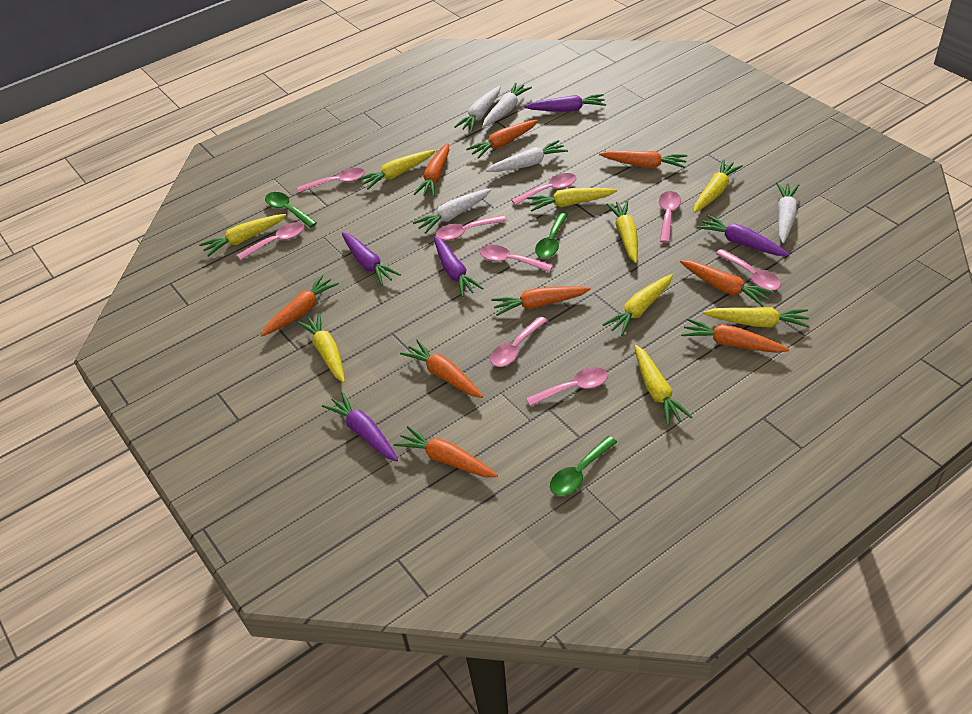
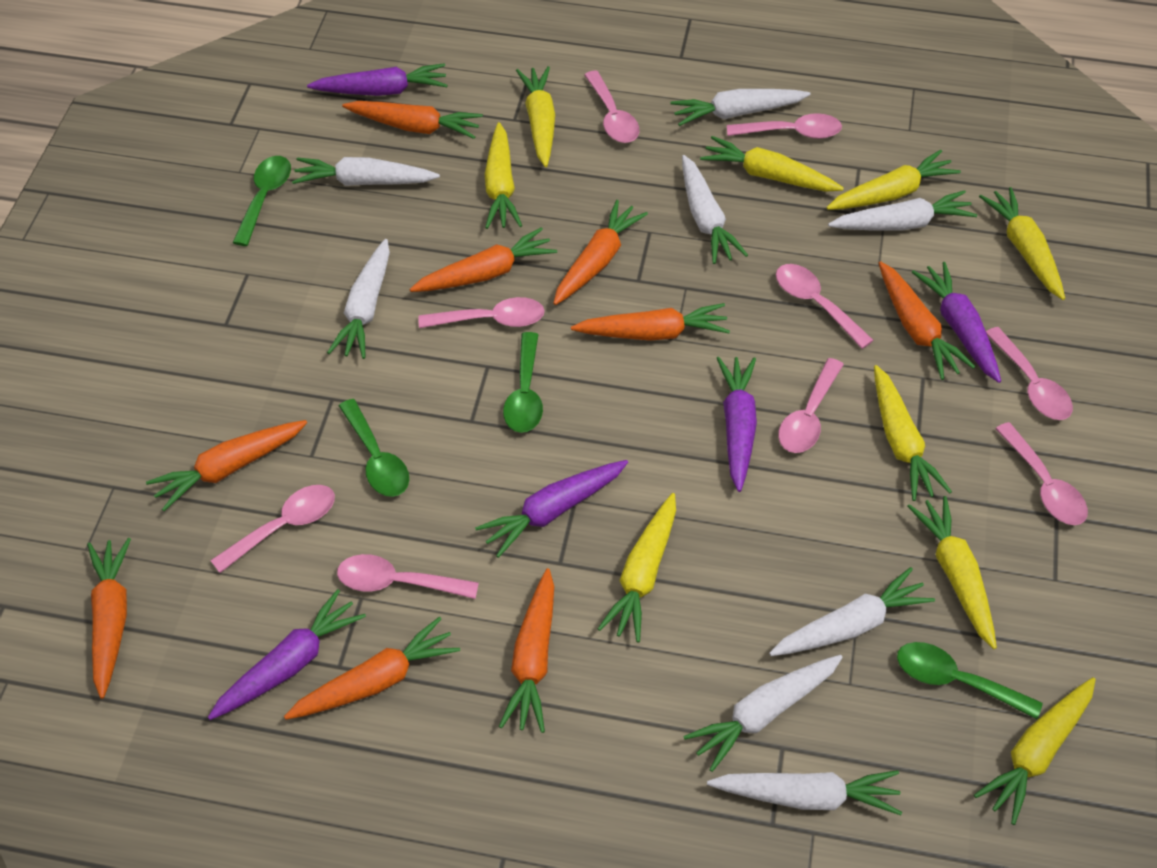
green spoon: [265,192,317,228] [535,212,568,258] [550,436,617,496] = 3 -> [233,156,291,246] [339,399,409,497] [503,332,543,433] [897,642,1043,719] = 4
white carrot: [413,189,491,234] [454,86,501,132] [482,83,532,127] [486,140,568,172] [776,182,799,243] = 5 -> [292,157,440,186] [327,239,390,359] [670,89,811,126] [682,155,748,264] [683,655,843,772] [707,770,902,815] [769,567,935,656] [828,190,977,230] = 8

